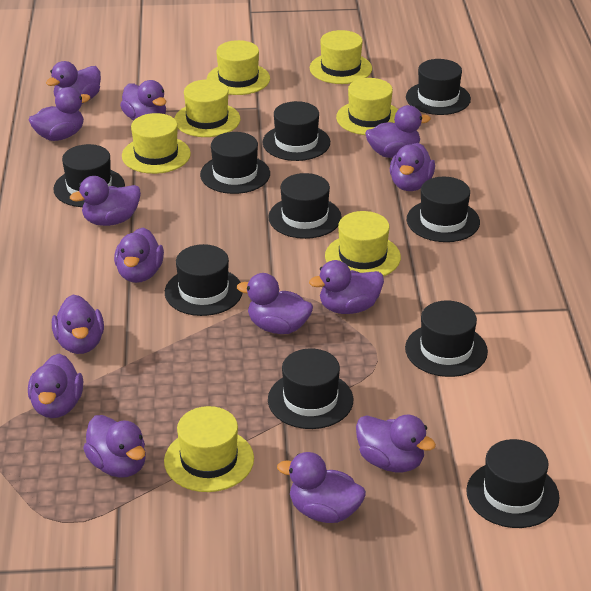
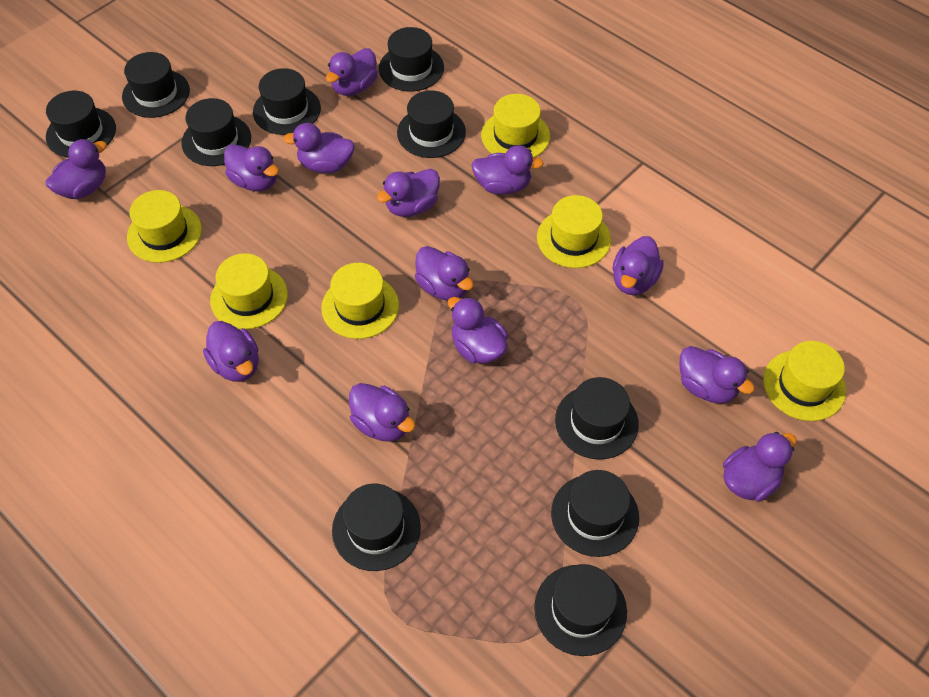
purple duck: [28,87,90,141] [28,354,83,418] [46,61,101,104] [52,295,104,354] [70,176,141,226] [83,415,146,478] [114,228,164,283] [120,80,166,121] [237,273,313,334] [277,452,366,523] [309,260,384,314] [356,415,436,472] [365,105,431,158] [390,143,435,191] = 14 -> [46,139,107,199] [203,321,259,382] [224,144,279,191] [283,123,355,173] [326,48,378,96] [349,383,416,442] [377,169,440,217] [415,246,474,301] [448,297,508,364] [471,145,544,195] [612,236,664,295] [680,346,755,404] [723,432,797,502] = 13
yellow hat: [122,113,191,174] [164,406,254,492] [174,80,240,137] [207,40,270,95] [310,30,372,84] [325,211,401,276] [336,78,398,135] = 7 -> [127,190,202,263] [210,253,288,329] [321,263,399,339] [481,94,550,157] [537,195,611,268] [763,341,846,421] = 6

